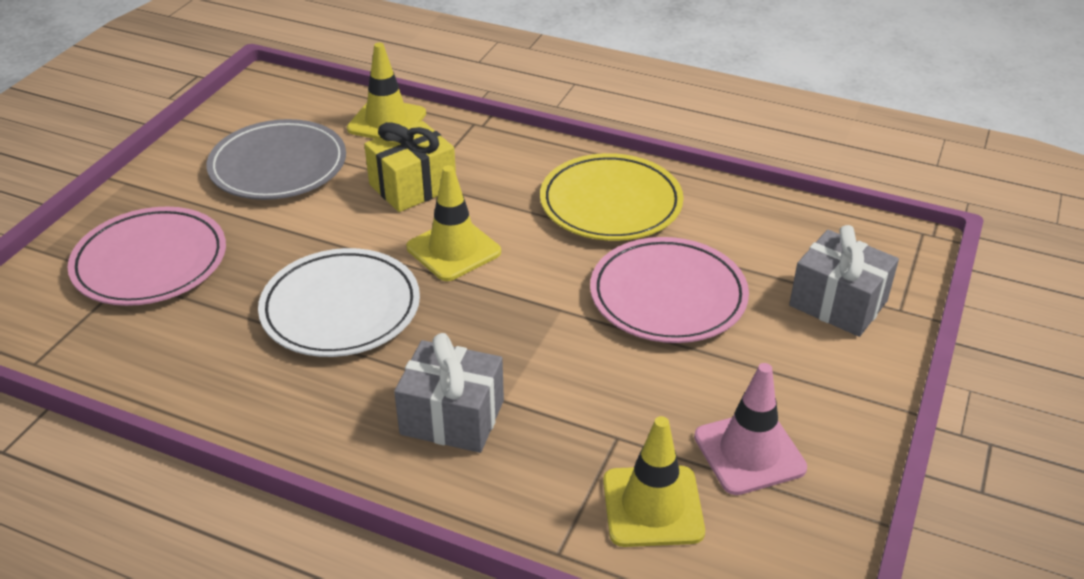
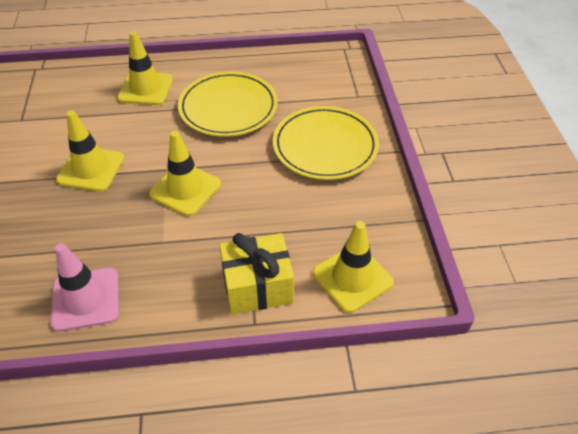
grey gift: [394,333,504,453] [789,225,899,337] = 2 -> none = 0
grey plate: [207,119,346,200] = 1 -> none = 0
pink plate: [67,206,226,306] [590,237,749,343] = 2 -> none = 0
white plate: [258,248,420,357] = 1 -> none = 0
yellow plate: [540,153,683,241] = 1 -> [178,71,278,137] [273,106,379,180] = 2
yellow traffic cone: [347,42,426,139] [406,165,501,281] [603,416,705,547] = 3 -> [56,110,124,192] [117,31,173,105] [149,131,221,216] [313,221,394,313] = 4

